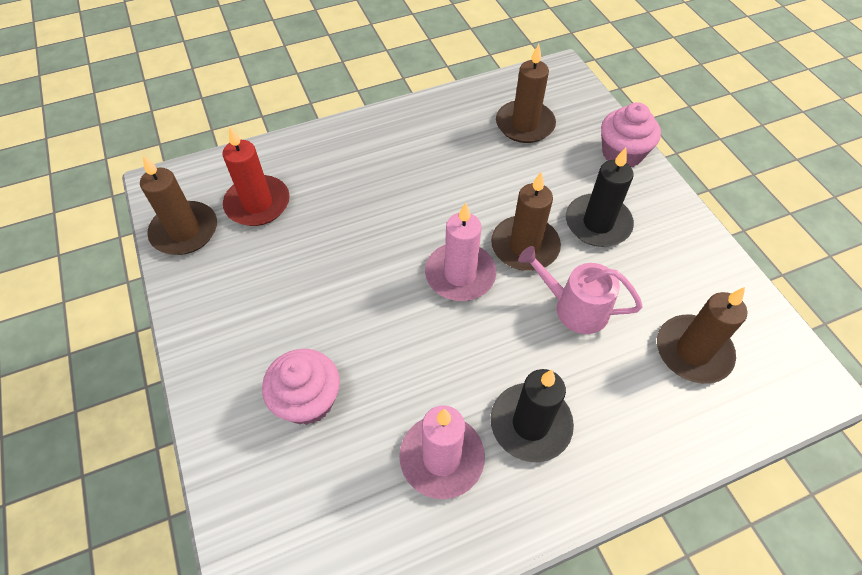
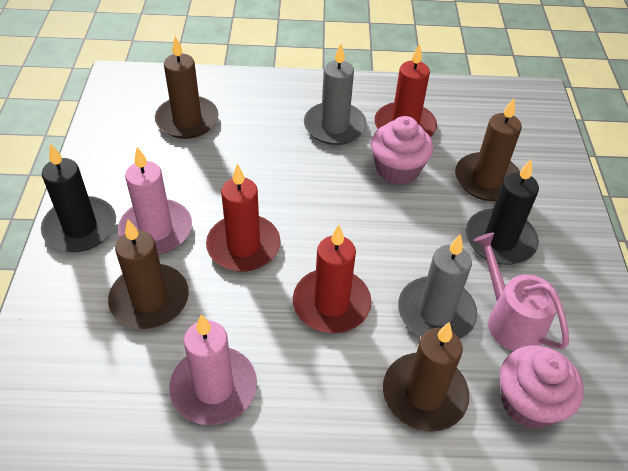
grey candle: none = 0 -> [304,43,367,145] [398,234,477,339] = 2
red candle: [223,126,290,226] = 1 -> [206,163,280,272] [293,225,371,333] [374,43,437,137] = 3

